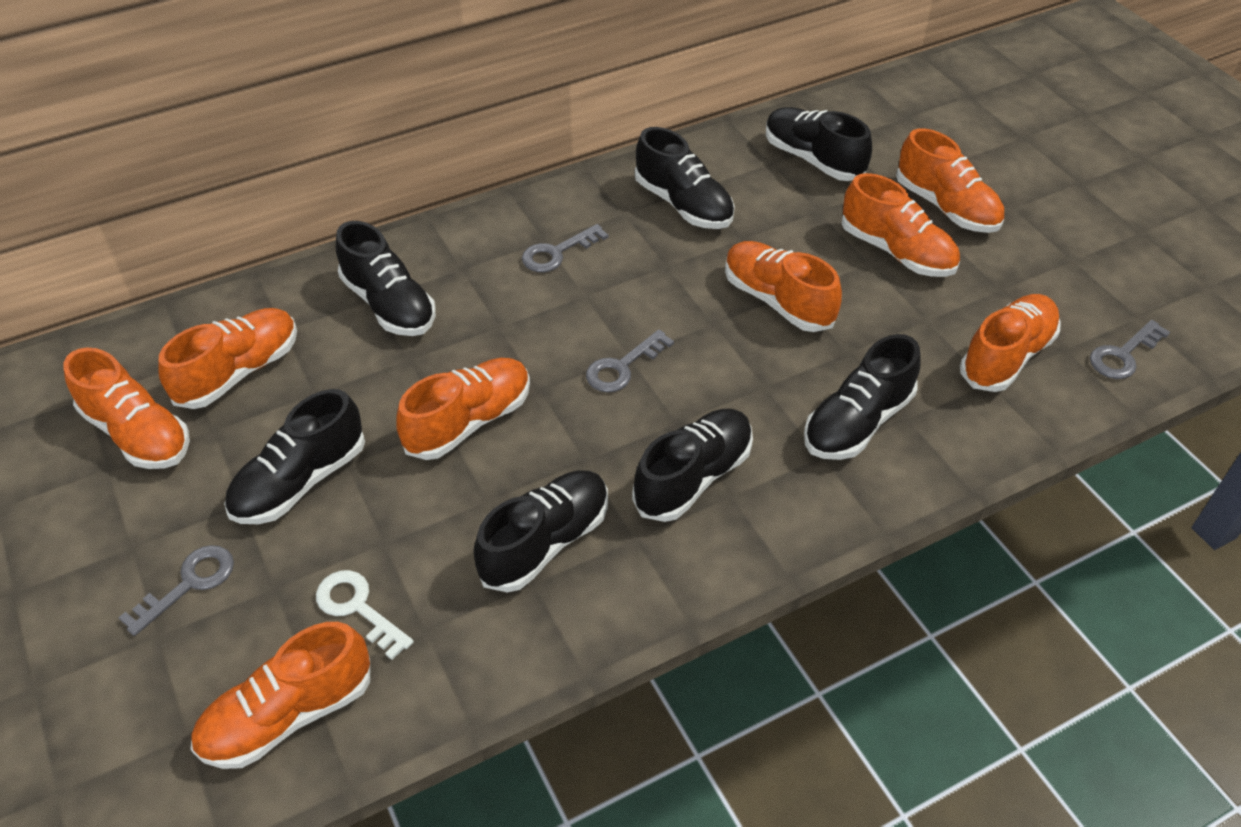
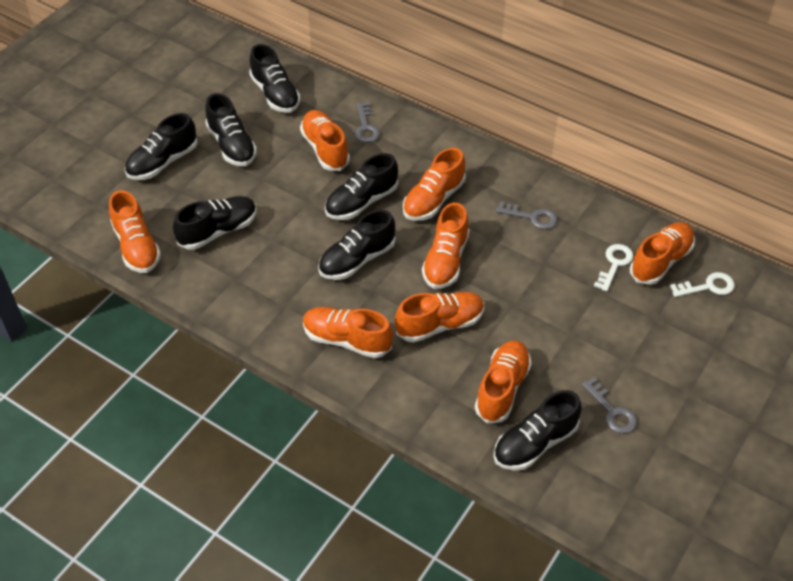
grey key: [118,545,234,636] [522,224,608,272] [586,330,674,393] [1090,320,1170,379] = 4 -> [355,102,380,143] [496,201,557,229] [582,377,637,434] = 3
white key: [316,570,414,660] = 1 -> [594,244,633,292] [670,272,735,297] = 2

